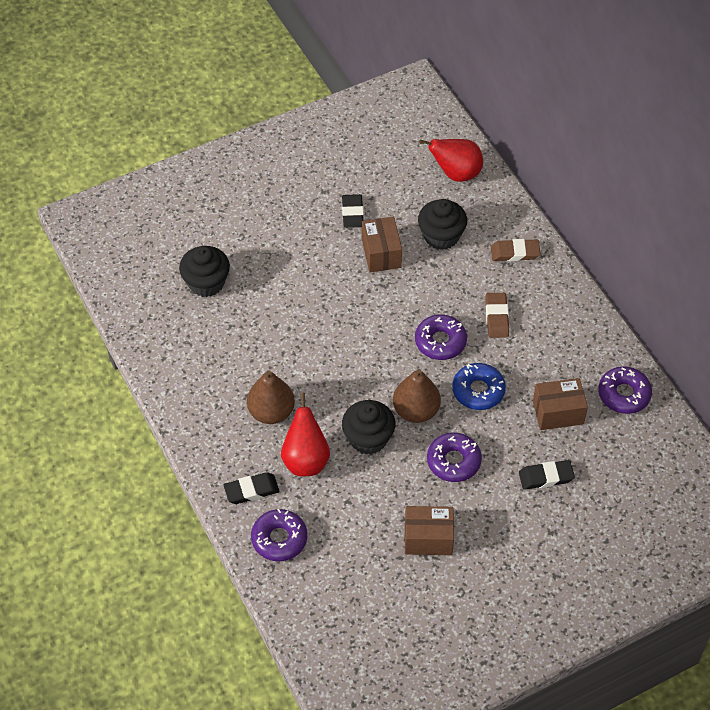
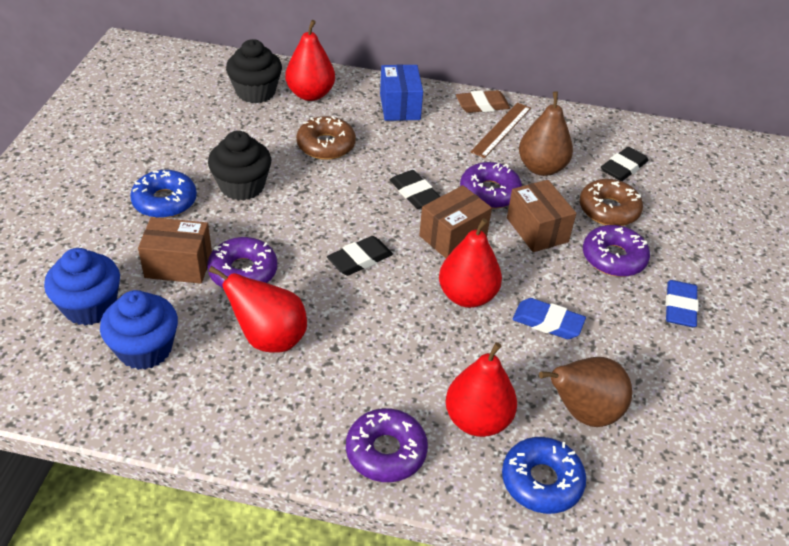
black cupcake: [179,246,230,297] [342,400,395,455] [418,199,467,250] = 3 -> [208,131,271,201] [226,39,282,103] = 2
blue box: none = 0 -> [380,65,423,121] = 1
blue cupcake: none = 0 -> [44,248,120,326] [100,290,178,370] = 2
blue donut: [452,363,506,410] = 1 -> [130,170,197,218] [502,437,586,514] = 2
blue eraser: none = 0 -> [512,298,586,339] [666,280,699,327] = 2
brown donut: none = 0 -> [296,116,356,160] [579,179,643,226] = 2
brown eraser: [486,293,509,338] [491,239,541,261] = 2 -> [456,90,510,113] = 1
brown ruler: none = 0 -> [470,103,531,158] = 1
red pear: [281,393,330,476] [419,139,483,182] = 2 -> [209,266,307,353] [285,20,335,101] [439,218,502,308] [445,342,517,437] = 4

